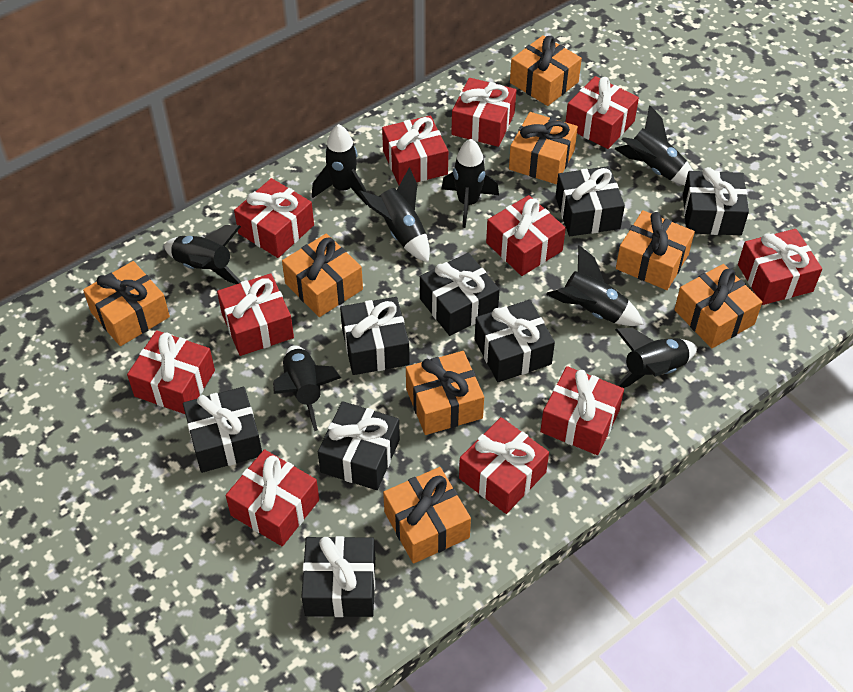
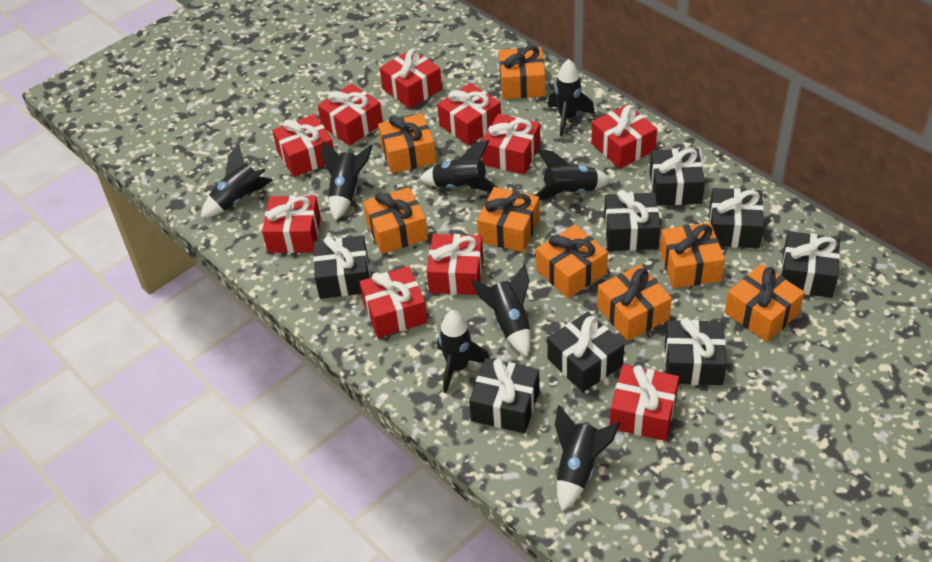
red gift: [127,330,215,414] [217,274,294,356] [226,449,319,546] [234,178,314,258] [382,115,448,185] [451,78,516,147] [459,417,549,514] [486,195,566,276] [540,366,624,455] [566,76,639,149] [738,229,822,305] = 11 -> [262,195,321,253] [272,114,334,177] [318,84,383,146] [360,266,427,338] [380,49,442,109] [427,234,483,295] [437,83,501,145] [482,114,540,175] [591,104,657,169] [610,365,679,441] = 10

